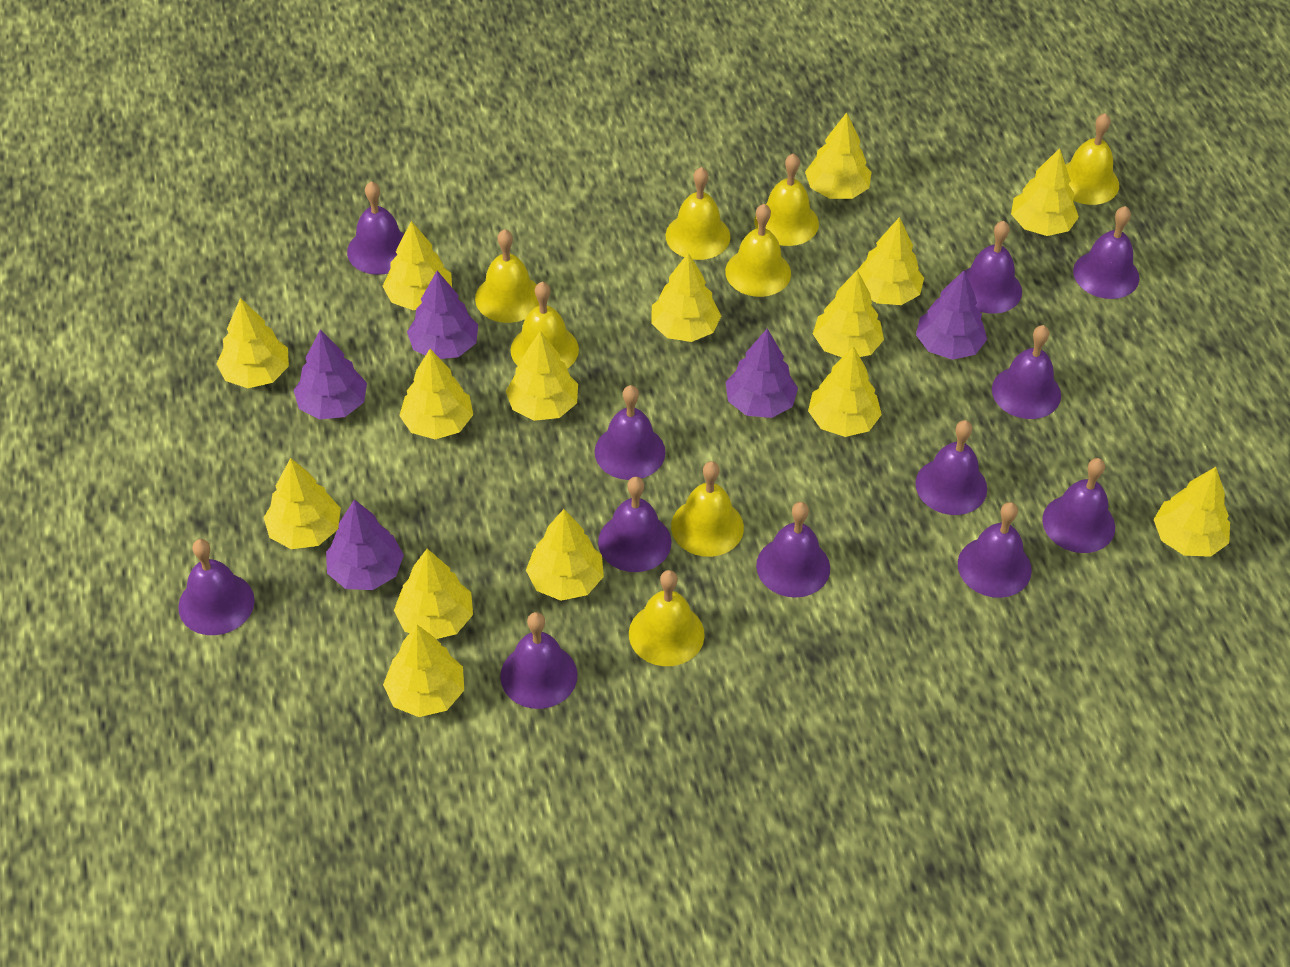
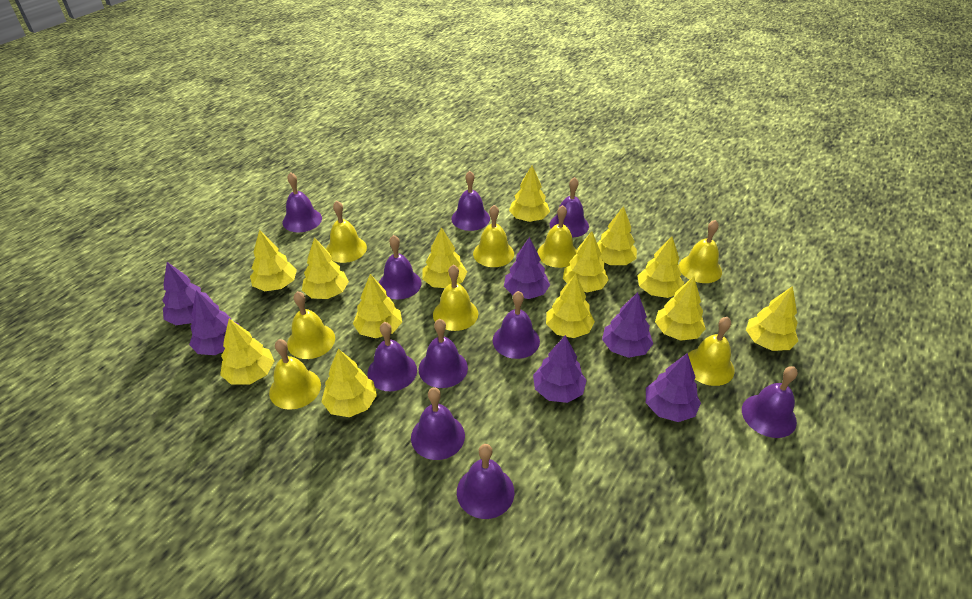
purple bell: [178,539,255,635] [347,181,404,275] [500,612,578,709] [595,385,665,480] [598,477,672,572] [756,502,830,598] [915,420,987,515] [958,502,1032,598] [965,221,1022,314] [992,325,1061,419] [1042,458,1115,553] [1073,206,1139,299] = 12 -> [283,172,322,232] [367,322,417,391] [379,235,422,299] [411,387,465,460] [419,319,468,388] [451,171,490,231] [457,444,514,519] [493,291,540,359] [550,177,589,238] [742,366,798,438] = 10
purple tree: [294,330,367,420] [326,499,404,590] [407,271,478,359] [725,329,798,418] [916,271,987,360] = 5 -> [162,262,213,325] [189,290,240,355] [504,237,550,299] [533,335,587,403] [602,292,653,358] [646,353,701,422] = 6
yellow tree: [216,298,289,388] [263,458,341,549] [382,221,452,310] [383,625,464,717] [394,549,473,639] [399,349,473,439] [506,331,578,421] [526,509,604,601] [651,253,721,342] [805,112,871,199] [808,347,882,437] [813,270,884,357] [858,217,924,305] [1011,148,1079,236] [1154,467,1230,557] = 15 -> [220,319,274,385] [250,230,297,291] [302,237,349,299] [321,349,377,417] [353,274,402,338] [422,227,467,288] [509,166,550,222] [546,274,595,338] [563,231,609,292] [597,206,637,265] [637,236,684,298] [655,276,706,341] [746,286,798,351] = 13

